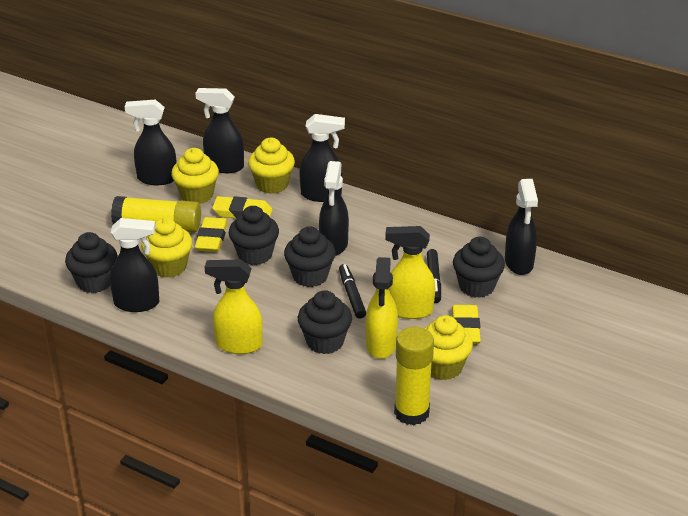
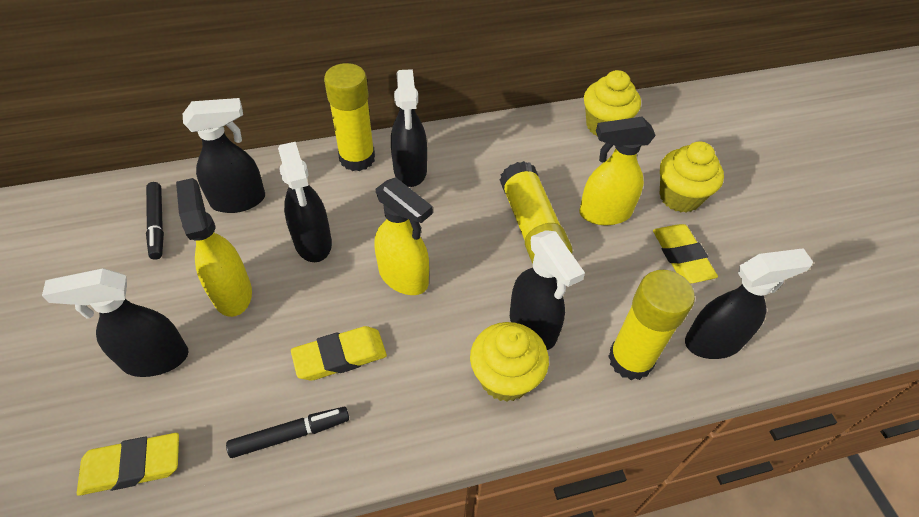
black cupcake: [65,232,118,293] [229,206,279,265] [284,227,335,287] [298,290,352,354] [453,237,505,298] = 5 -> none = 0
yellow cupcake: [141,217,192,278] [171,148,219,204] [248,138,295,194] [424,315,473,380] = 4 -> [470,322,549,402] [584,70,641,137] [659,142,724,213] = 3
yellow glue stick: [111,196,201,232] [394,327,434,425] = 2 -> [324,63,375,171] [500,161,573,264] [608,270,695,380] = 3

